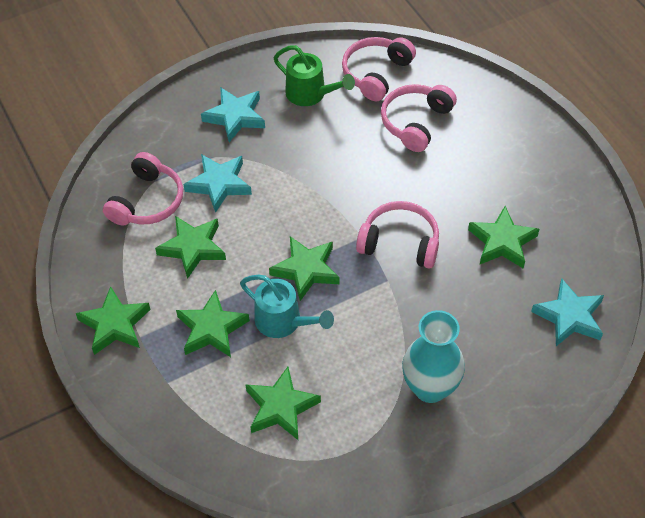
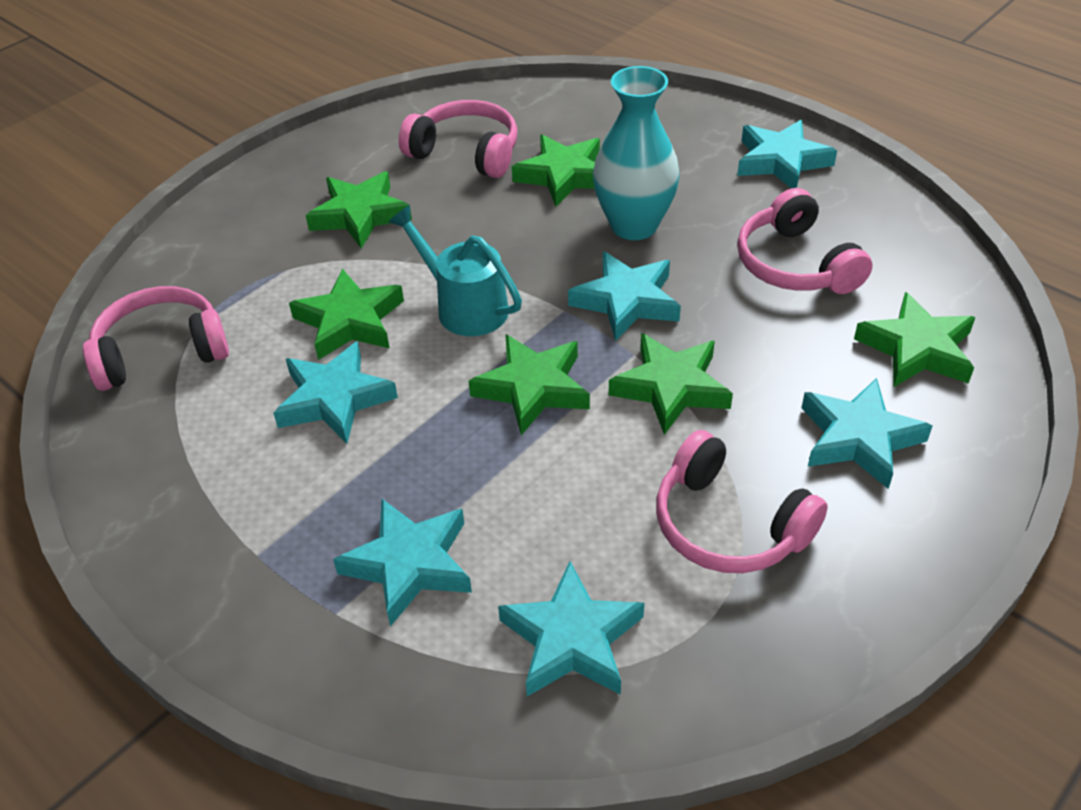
green watering can: [274,45,355,106] = 1 -> none = 0
turquoise star: [183,154,252,213] [201,87,265,142] [531,279,604,346] = 3 -> [273,341,398,444] [333,499,472,627] [498,561,644,696] [568,251,681,341] [737,120,837,188] [801,378,932,489] = 6

